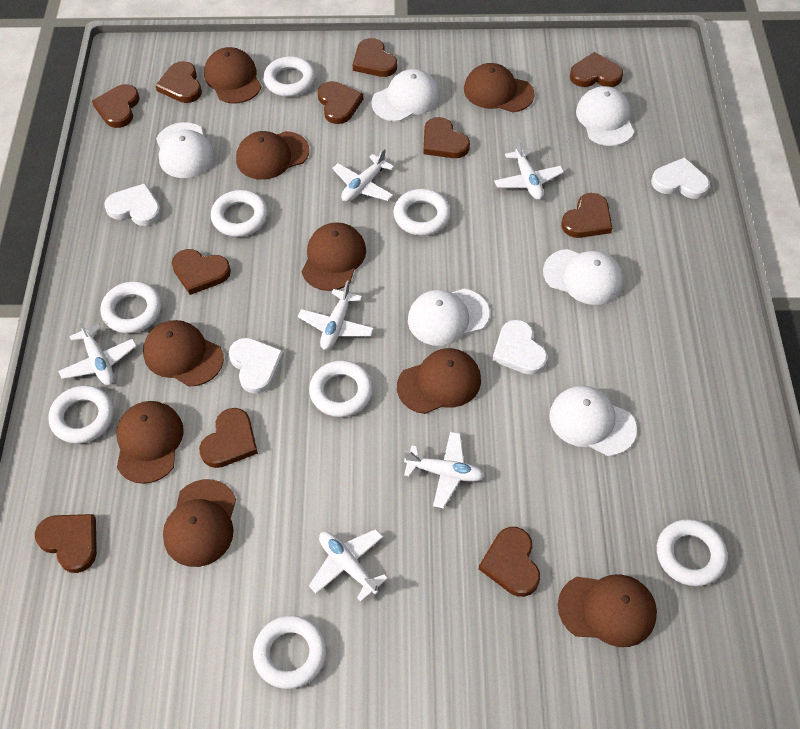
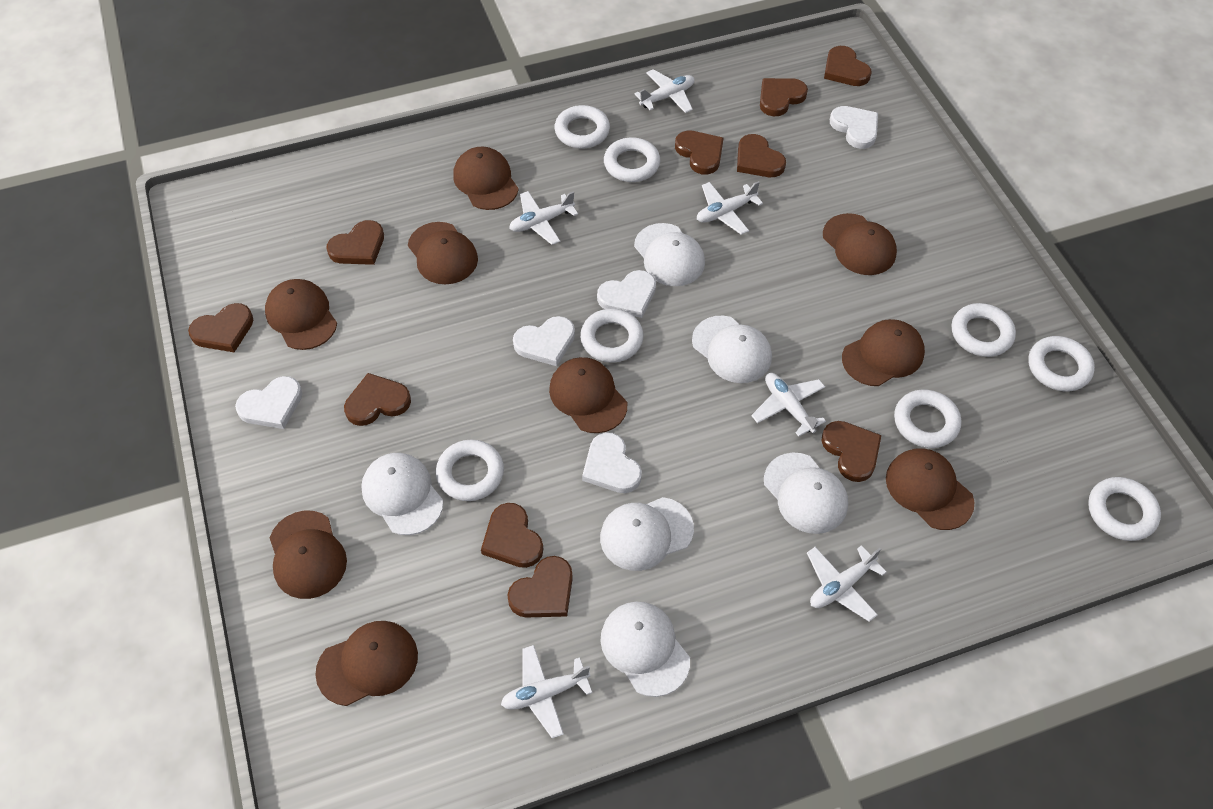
brown heart: [35,514,97,573] [92,84,139,128] [155,61,202,103] [172,249,231,295] [199,408,258,468] [318,81,363,124] [353,38,397,77] [423,117,470,158] [479,527,540,597] [562,193,612,238] [570,52,623,87] = 11 -> [188,303,253,352] [327,220,384,265] [344,373,411,426] [481,503,543,568] [507,556,573,618] [675,131,723,175] [737,134,786,177] [760,78,808,116] [821,421,881,482] [824,46,871,86] = 10
white heart: [104,183,161,226] [229,338,284,394] [492,320,548,375] [651,157,710,199] = 4 -> [235,376,303,429] [513,316,575,366] [582,432,642,493] [597,270,656,318] [830,106,878,149] = 5

